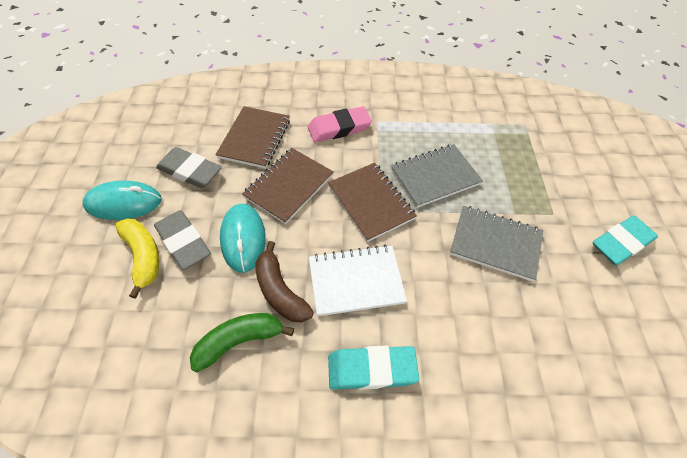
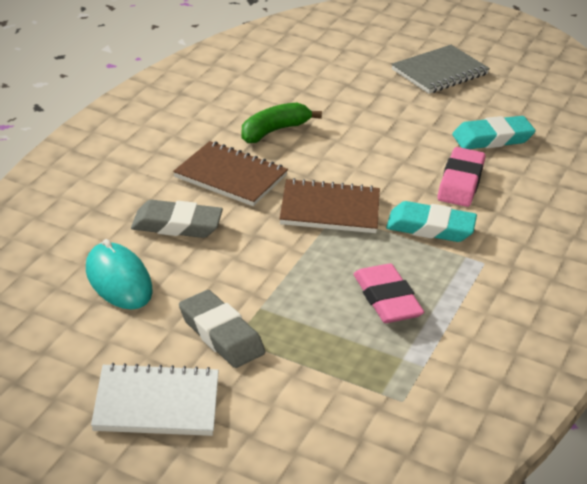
brown banana: [255,241,314,322] = 1 -> none = 0
brown notebook: [216,106,290,169] [242,148,333,224] [328,163,417,242] = 3 -> [173,141,288,206] [279,178,380,233] = 2
grey notebook: [391,144,483,208] [450,206,543,282] = 2 -> [392,45,490,94] = 1
pink eraser: [308,106,372,142] = 1 -> [354,263,424,323] [438,147,485,207] = 2
turquoise mouse: [83,181,162,220] [220,204,266,273] = 2 -> [86,239,153,309] = 1
yellow banana: [115,218,159,299] = 1 -> none = 0

